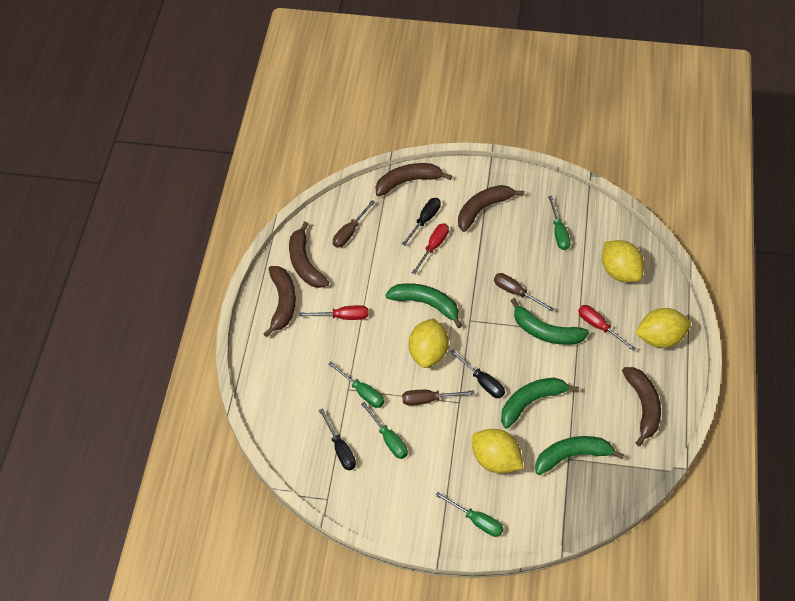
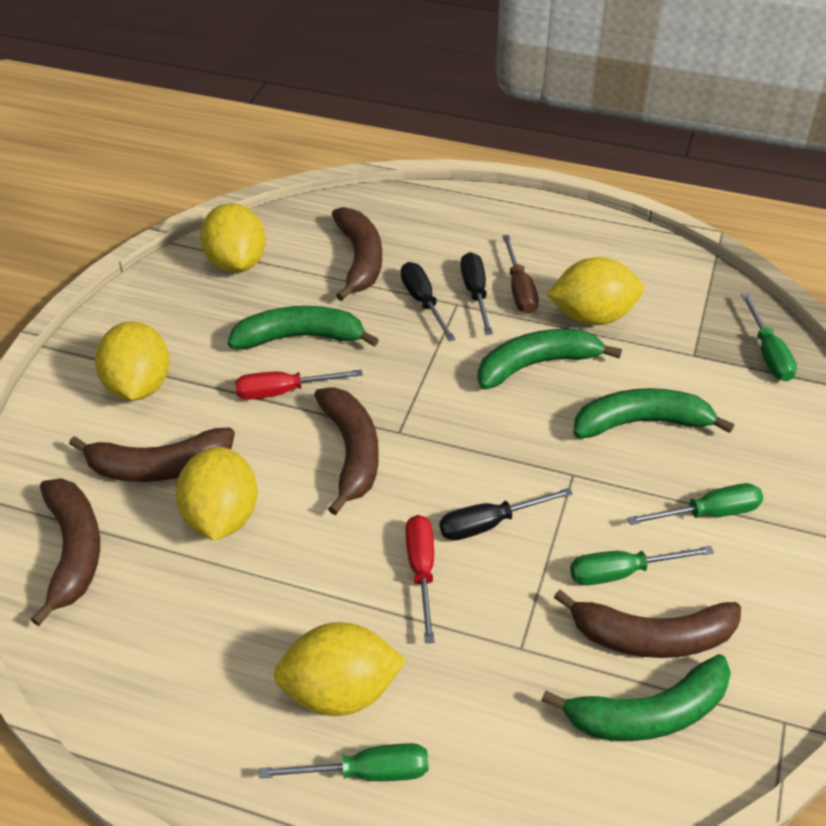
brown screwdriver: [333,200,375,248] [402,390,475,406] [494,273,554,312] = 3 -> [502,235,539,314] = 1
red screwdriver: [299,305,368,320] [412,224,449,274] [578,305,636,351] = 3 -> [235,369,363,400] [406,515,435,643] = 2
yellow lemon: [409,318,449,368] [471,429,523,474] [602,240,644,282] [635,308,691,348] = 4 -> [95,322,170,401] [176,447,258,541] [200,203,266,273] [274,622,406,716] [547,257,644,325] = 5

